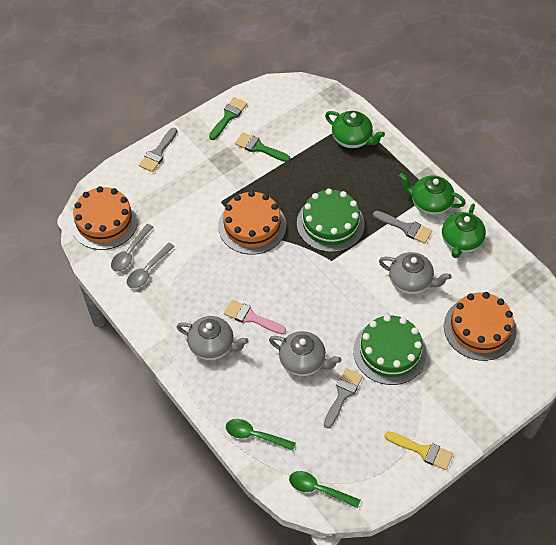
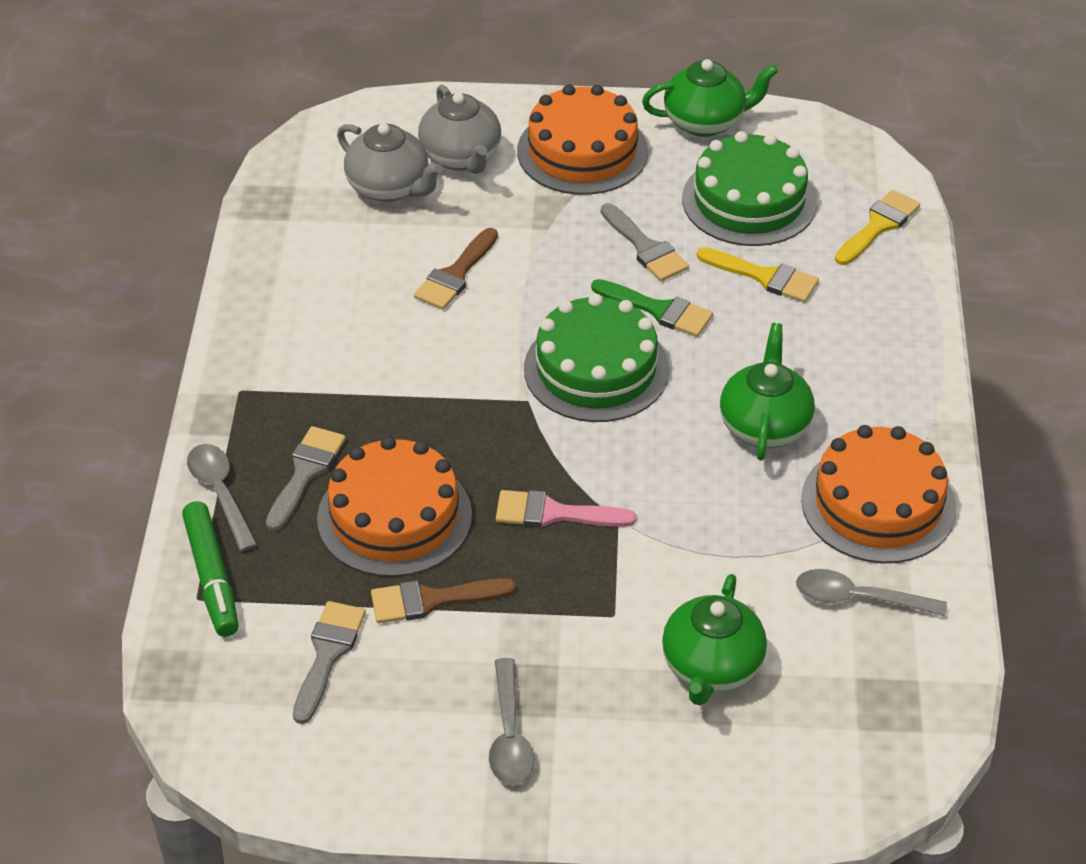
brown brush: none = 0 -> [371,578,516,623] [414,228,498,310] = 2
green brush: [209,97,247,140] [235,132,290,162] = 2 -> [591,279,713,337] = 1
green marker: none = 0 -> [182,501,239,637] = 1
green spoon: [226,419,296,451] [289,471,361,508] = 2 -> none = 0
grey spoon: [111,224,153,272] [127,243,175,288] = 2 -> [187,444,258,551] [489,658,535,785] [796,569,947,617] = 3
grey teapot: [177,316,249,360] [269,331,341,376] [379,252,451,294] = 3 -> [337,123,442,202] [418,84,501,174] = 2
yellow brush: [385,431,453,470] = 1 -> [697,248,819,302] [835,190,920,265] = 2

